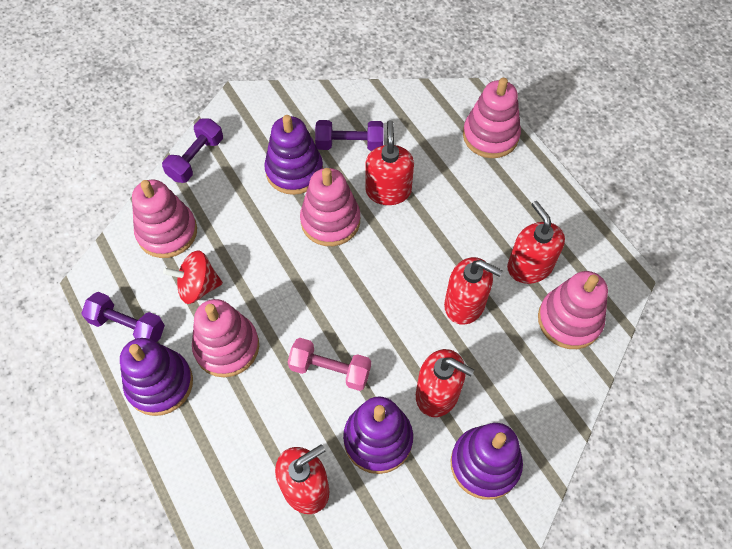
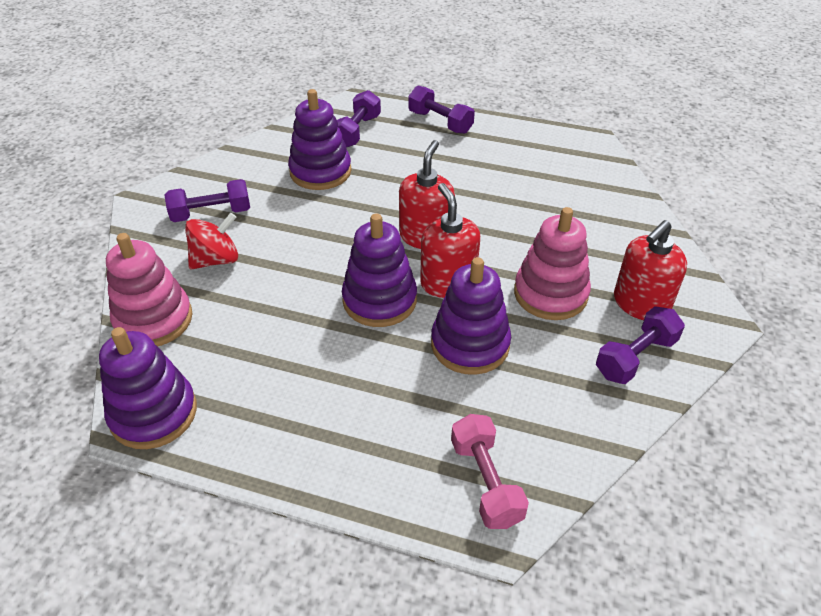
pink stacking toy: [132,180,197,258] [192,299,259,377] [300,168,360,246] [463,78,521,158] [538,271,608,349] = 5 -> [106,233,193,346] [514,207,591,320] = 2
purple dumbbell: [81,292,165,342] [162,118,223,183] [315,120,384,151] = 3 -> [164,179,250,222] [337,90,381,147] [408,86,475,134] [596,306,685,384] = 4
red soap dispenser: [275,444,329,514] [365,120,414,205] [416,349,474,417] [444,257,503,325] [507,201,565,284] = 5 -> [399,140,455,249] [420,183,480,298] [614,220,687,320] = 3

